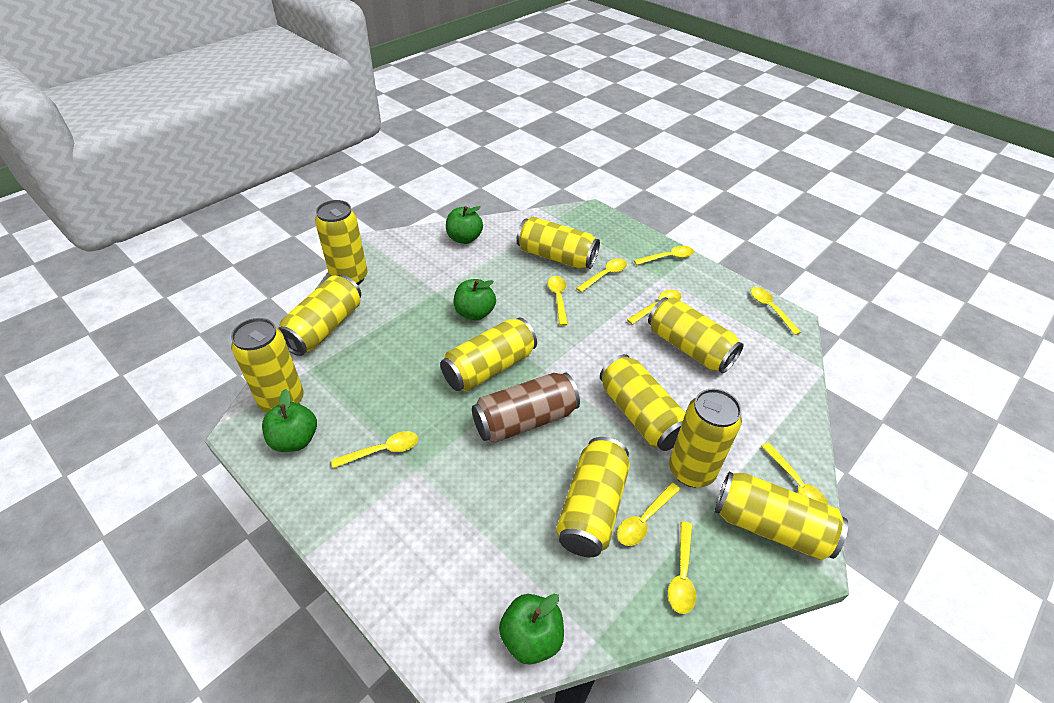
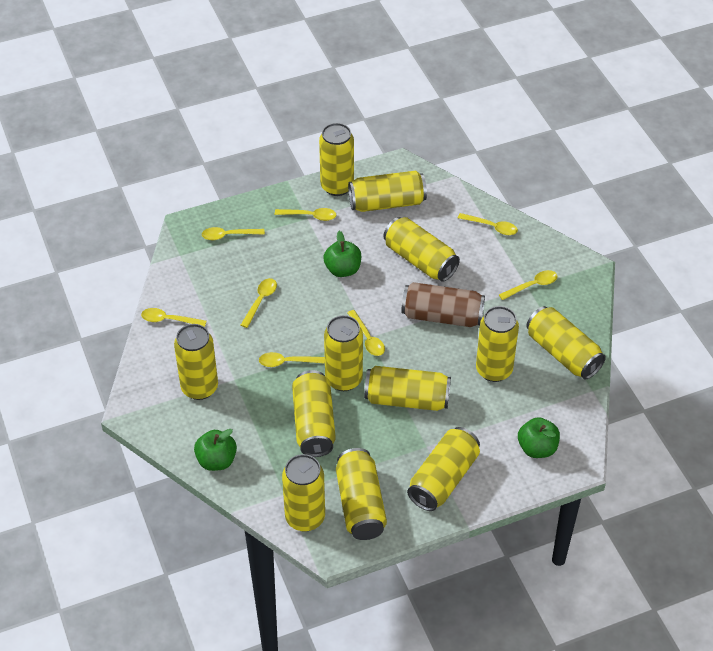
green apple: [262,389,317,452] [446,206,483,244] [454,279,496,320] [499,594,564,665] = 4 -> [194,429,237,471] [323,231,361,277] [518,417,560,458] = 3
yellow can: [231,318,304,413] [278,275,361,356] [315,200,367,285] [440,318,537,391] [516,217,600,269] [556,437,630,557] [600,354,685,451] [648,297,744,373] [669,389,742,487] [715,472,848,560] = 10 -> [174,324,218,400] [282,454,325,532] [292,370,336,457] [319,123,354,196] [324,315,363,391] [336,448,387,540] [348,171,427,212] [364,366,451,411] [383,217,460,282] [407,427,480,511] [476,306,519,382] [526,306,606,379] = 12
yellow spoon: [331,431,418,468] [548,276,568,326] [576,259,627,293] [617,483,681,546] [627,290,681,325] [634,246,694,265] [668,522,696,614] [751,287,801,335] [761,443,828,505] = 9 -> [141,308,207,327] [202,227,265,240] [241,278,277,328] [259,352,325,367] [275,208,336,221] [347,310,385,356] [458,213,518,235] [499,270,557,300] = 8

